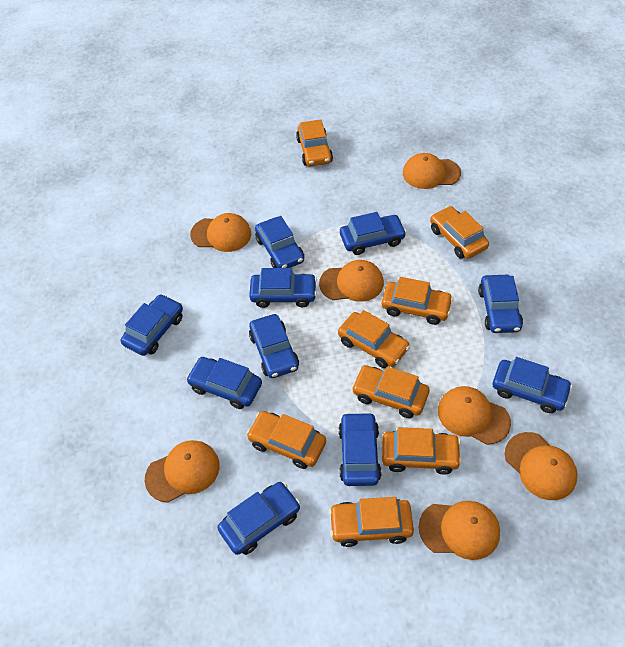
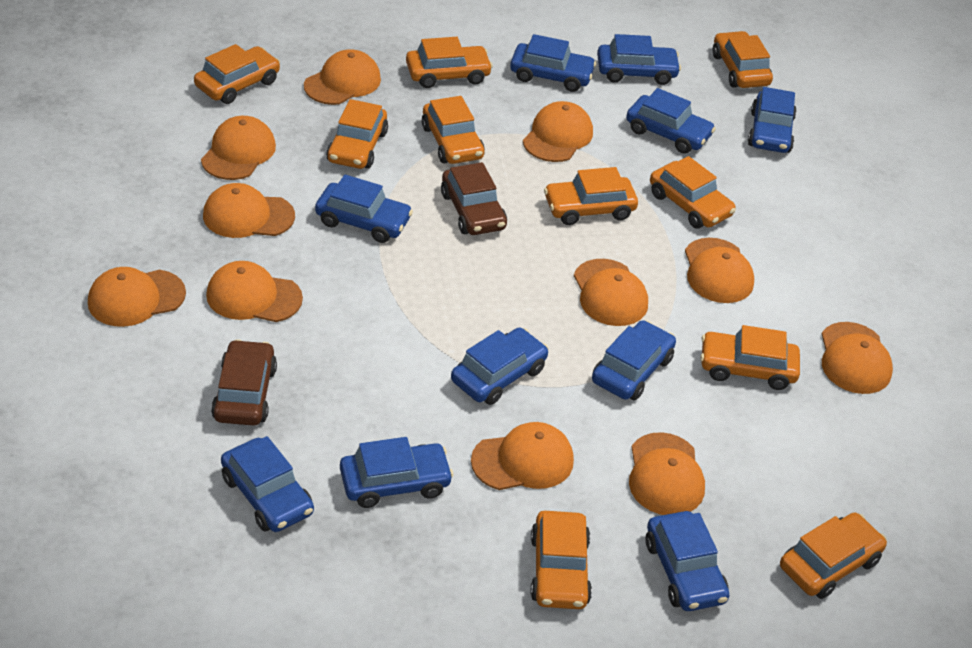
brown car: none = 0 -> [211,339,277,426] [441,162,507,235] = 2
orange cap: [145,440,220,502] [190,213,251,252] [319,260,384,302] [403,153,461,189] [418,501,500,560] [438,386,511,445] [505,432,578,500] = 7 -> [88,267,186,327] [201,116,276,180] [203,183,295,238] [206,261,303,322] [304,49,381,105] [471,422,574,490] [523,101,593,162] [574,259,648,326] [629,432,705,515] [685,238,754,303] [822,322,893,394] = 11
orange car: [246,411,326,469] [296,120,333,166] [329,497,414,547] [338,310,410,368] [352,365,429,418] [382,277,453,325] [382,427,462,474] [430,206,489,259] = 8 -> [194,44,280,104] [326,99,388,169] [406,37,493,88] [422,96,485,164] [530,511,592,609] [544,167,638,225] [650,156,736,229] [700,325,800,390] [713,31,773,88] [780,512,887,599] = 10

